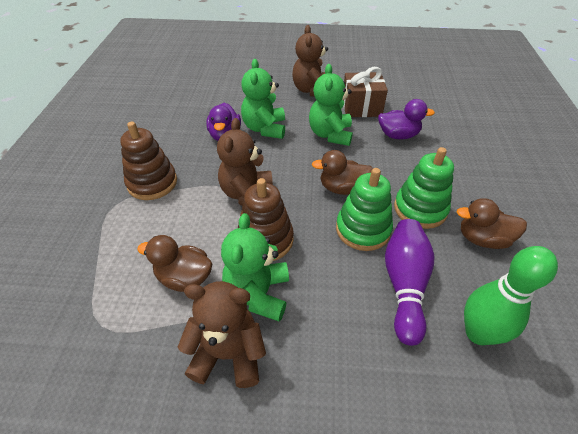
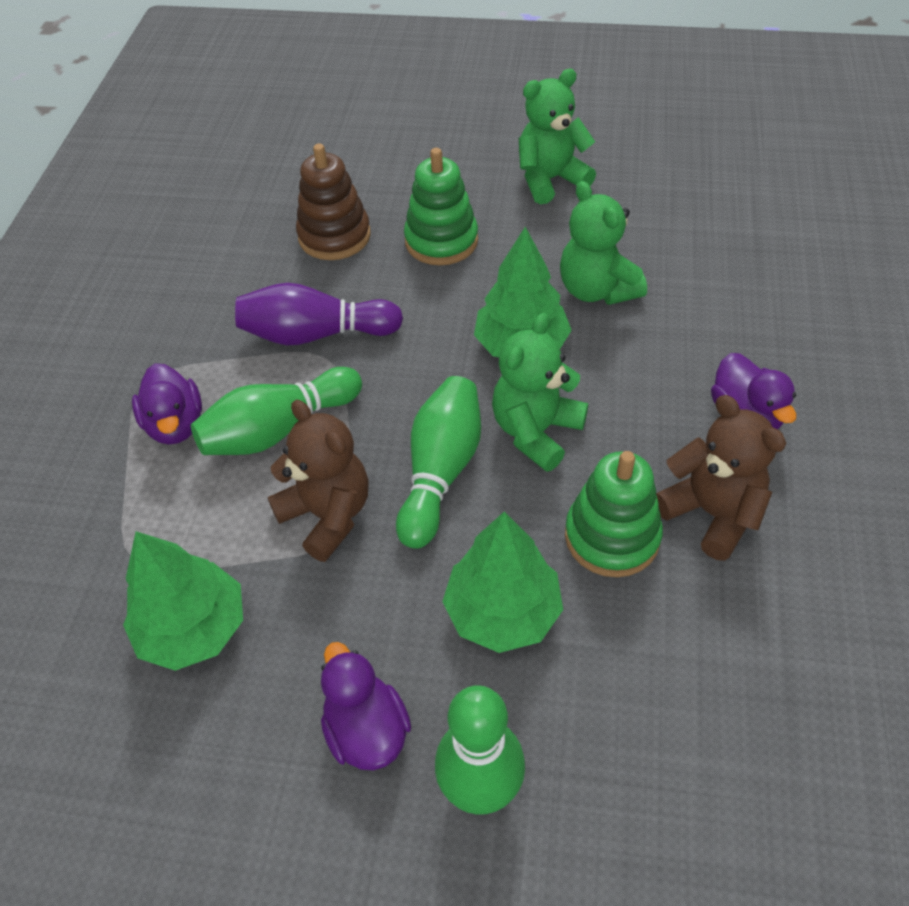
brown duck: [137,235,212,292] [312,150,373,195] [457,198,527,249] = 3 -> none = 0
brown gift: [343,67,388,117] = 1 -> none = 0
brown stacking toy: [120,122,177,200] [238,178,294,261] = 2 -> [296,144,371,260] = 1
brown teddy bear: [178,281,266,388] [217,118,273,205] [292,25,328,97] = 3 -> [268,400,369,562] [656,395,786,561] = 2
green bowling pin: [464,246,558,345] = 1 -> [191,367,362,455] [396,376,481,549] [435,685,525,815] = 3
green tree: none = 0 -> [123,531,243,671] [442,512,563,653] [474,227,572,357] = 3
purple duck: [206,103,241,141] [378,99,435,139] = 2 -> [132,363,202,445] [321,642,411,770] [711,353,797,429] = 3

